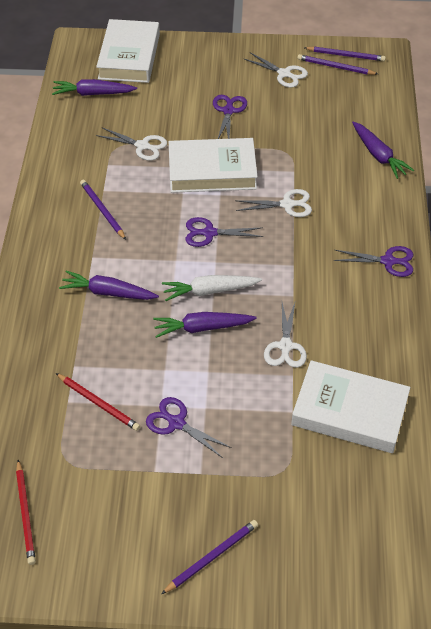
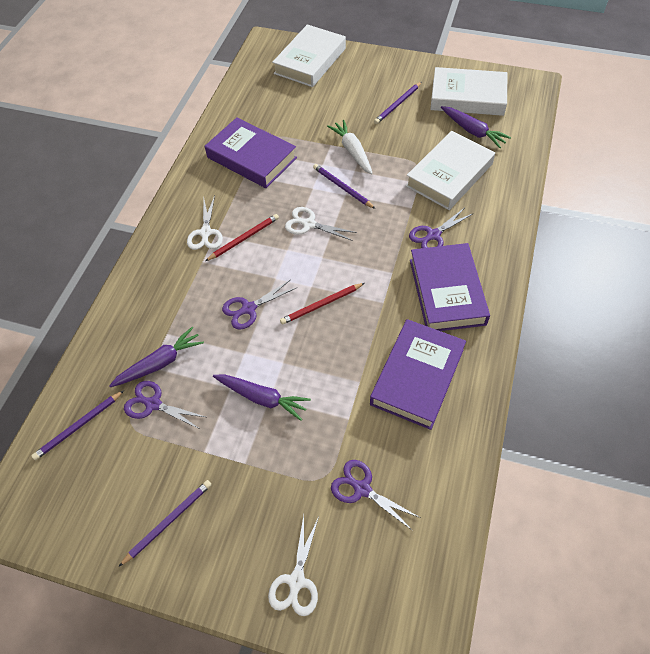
purple book: none = 0 -> [205,117,297,188] [370,319,466,430] [410,243,490,331] = 3
purple carrot: [52,79,137,96] [59,271,159,300] [153,312,257,338] [352,122,414,179] = 4 -> [109,327,204,387] [213,374,311,421] [441,106,511,148] = 3
white scissors: [96,127,167,161] [235,189,312,217] [243,52,308,88] [264,300,307,368] = 4 -> [187,195,223,250] [268,515,319,616] [285,207,357,241] = 3

